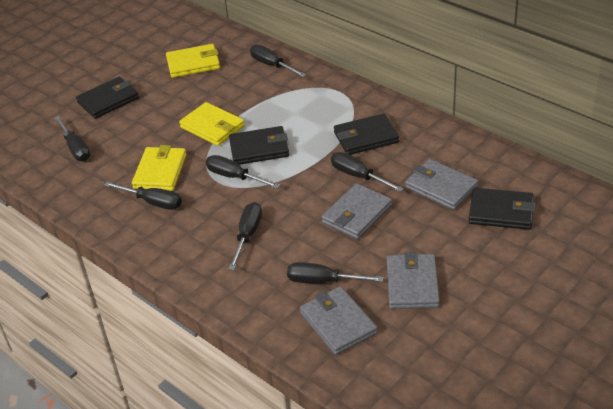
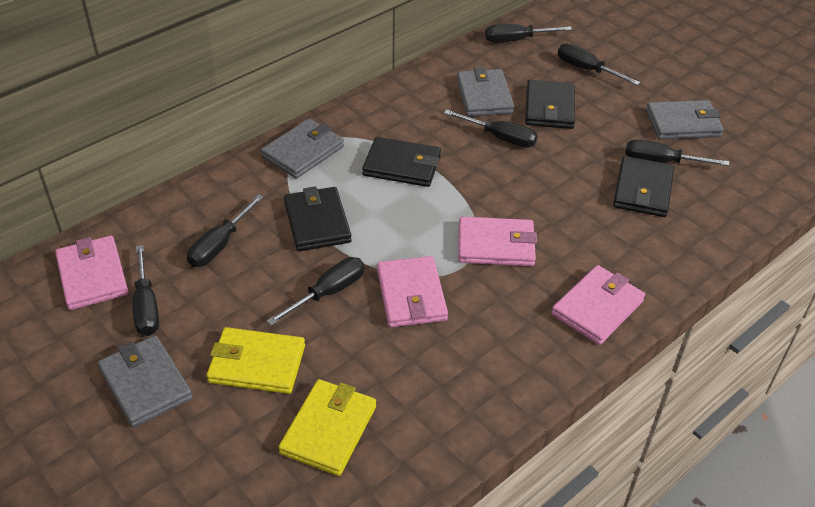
pink wallet: none = 0 -> [55,236,128,310] [377,256,448,327] [458,217,537,266] [551,265,645,345] = 4
yellow wallet: [132,145,186,191] [166,44,220,78] [179,102,245,146] = 3 -> [207,327,305,394] [279,379,376,476] = 2

